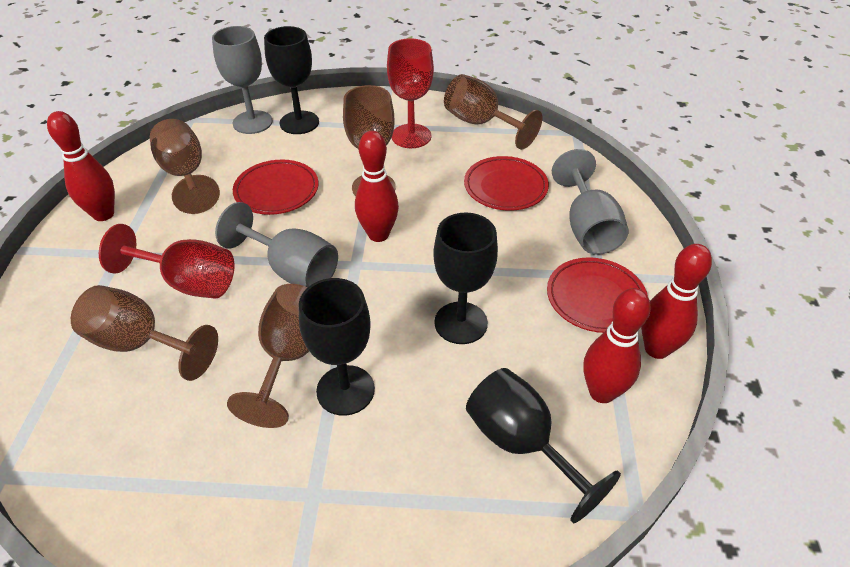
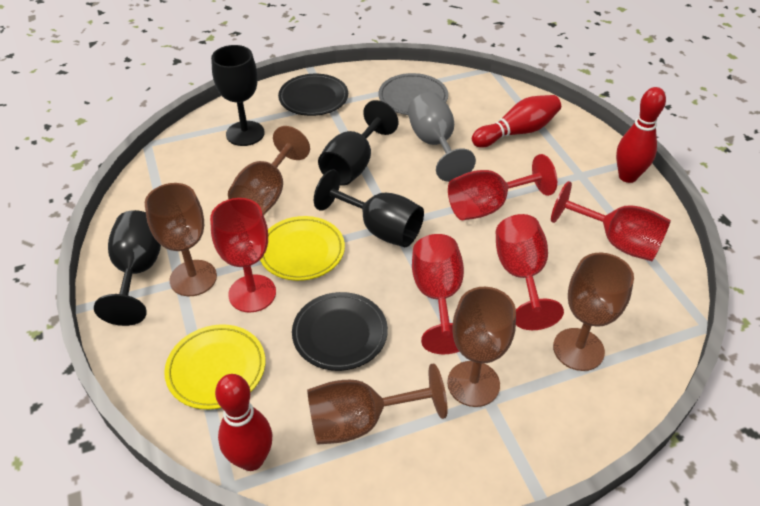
black plate: none = 0 -> [278,74,348,116] [292,292,388,371] = 2
grey goblet: [212,26,273,134] [215,202,338,287] [552,149,628,255] = 3 -> [408,92,476,182] = 1
grey plate: none = 0 -> [378,73,448,115] = 1
red bowling pin: [47,111,115,221] [355,131,399,242] [583,288,651,403] [641,244,712,359] = 4 -> [215,374,272,471] [472,95,561,148] [616,87,666,183] = 3
red goblet: [99,224,234,299] [387,38,434,148] = 2 -> [210,198,276,313] [412,234,464,354] [448,154,557,220] [496,214,564,330] [551,181,671,261] = 5
red plate: [233,160,319,215] [464,156,549,211] [547,257,648,333] = 3 -> none = 0
yellow plate: none = 0 -> [164,324,265,410] [260,216,345,281] = 2

